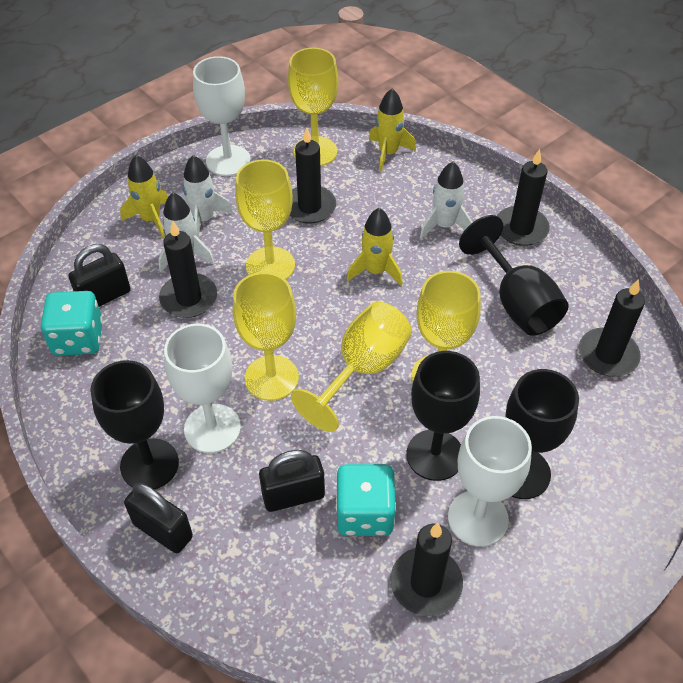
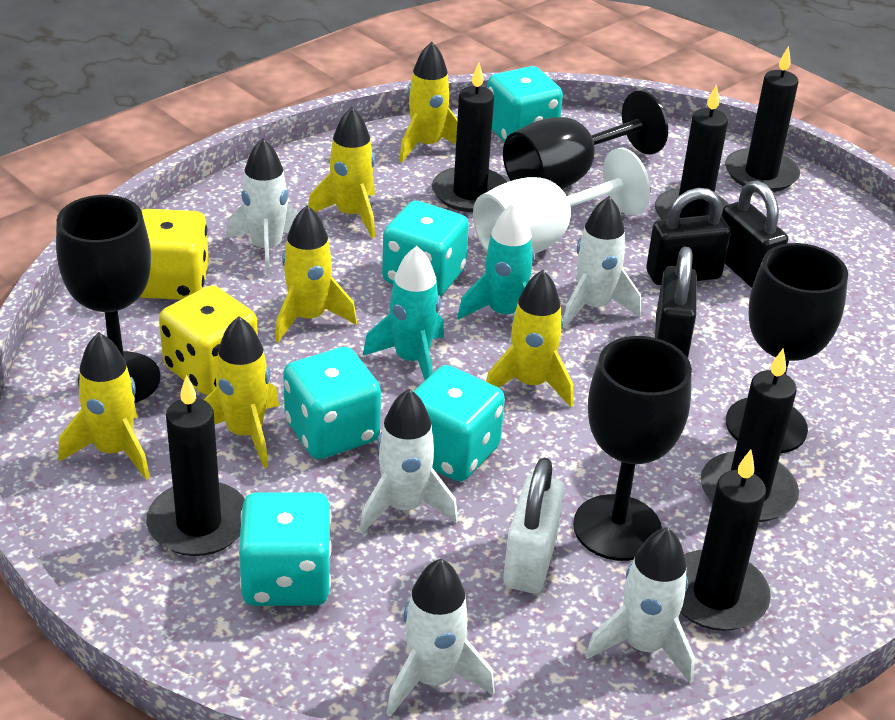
black candle: [159,220,217,318] [290,127,336,224] [390,523,463,616] [497,149,550,246] [579,279,645,377] = 5 -> [146,375,245,556] [432,62,507,212] [655,84,729,220] [680,449,771,631] [701,349,799,522] [725,46,800,192] = 6
turquoise dice: [41,291,103,356] [336,464,396,536] = 2 -> [239,492,332,606] [283,347,381,459] [382,201,469,296] [413,365,505,481] [487,66,563,142] = 5
turquoise rocket: none = 0 -> [363,246,444,380] [457,202,535,320] = 2
white goblet: [164,323,241,453] [193,56,251,176] [448,416,532,547] = 3 -> [473,148,650,254] = 1
white padlock: none = 0 -> [503,458,564,594] = 1
white rocket: [159,193,215,272] [182,155,233,238] [420,162,473,239] = 3 -> [226,138,299,276] [359,389,458,534] [386,559,495,717] [563,196,641,328] [585,527,695,684] = 5
yellow dice: none = 0 -> [140,209,209,300] [159,285,258,395] = 2
yellow goblet: [233,272,299,401] [235,159,295,280] [288,47,339,166] [291,301,412,432] [411,271,481,382] = 5 -> none = 0
yellow rocket: [120,155,168,238] [347,208,403,286] [369,89,416,172] = 3 -> [58,332,150,480] [204,316,279,468] [275,205,357,342] [308,107,375,238] [399,41,458,163] [486,270,573,407] = 6

